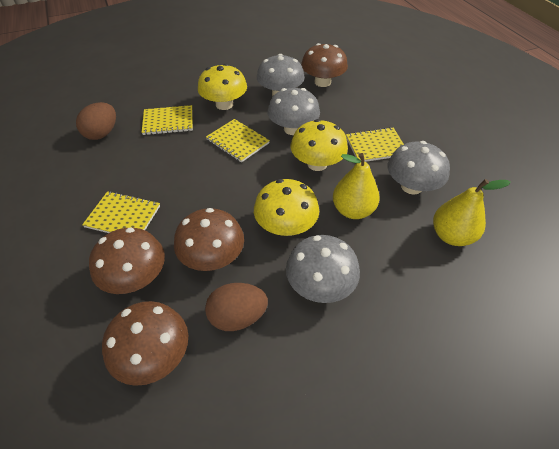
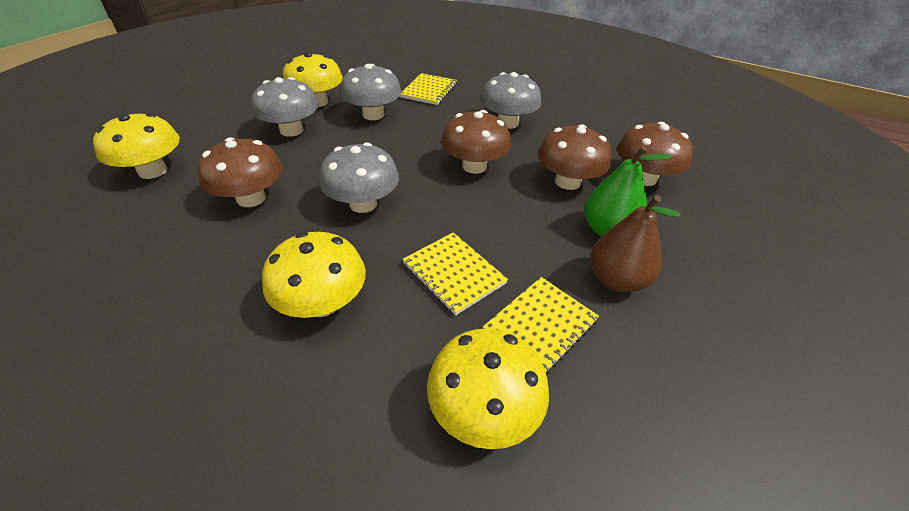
brown egg: [76,102,116,140] [205,283,268,331] = 2 -> none = 0
brown pear: none = 0 -> [591,195,680,292] = 1
green pear: none = 0 -> [584,146,672,237] = 1
yellow mushroom: [198,64,247,110] [254,179,319,236] [291,119,348,171] = 3 -> [93,113,180,179] [262,232,366,318] [283,52,343,107] [427,328,549,449] = 4
yellow notebook: [82,191,160,233] [142,105,193,135] [206,119,270,163] [346,127,404,162] = 4 -> [400,73,457,105] [403,232,508,316] [483,277,599,374] = 3
yellow pear: [333,153,380,219] [433,179,511,246] = 2 -> none = 0

